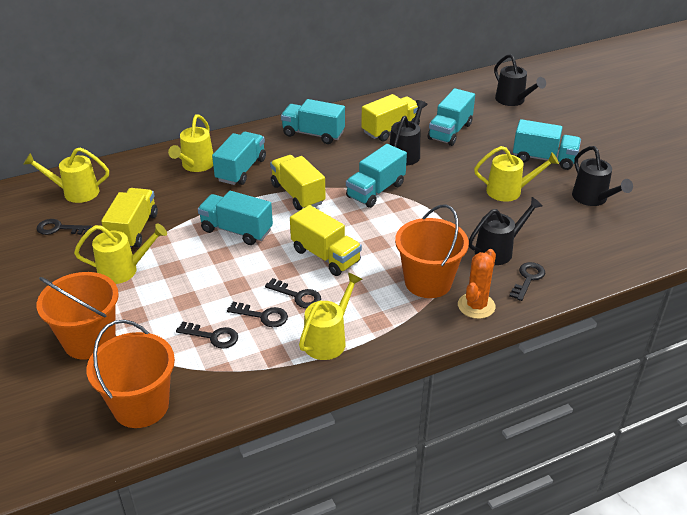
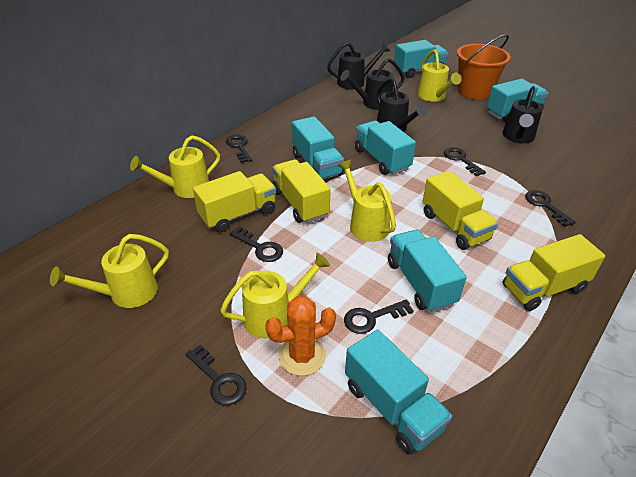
black key: [37,219,92,235] [176,321,238,349] [227,302,288,327] [265,278,321,308] [509,262,545,301] = 5 -> [186,345,246,405] [226,135,252,163] [230,226,283,262] [344,300,414,334] [444,147,486,177] [525,190,576,227] = 6
orange bucket: [37,272,119,360] [86,320,175,428] [395,205,469,298] = 3 -> [457,34,511,100] = 1

